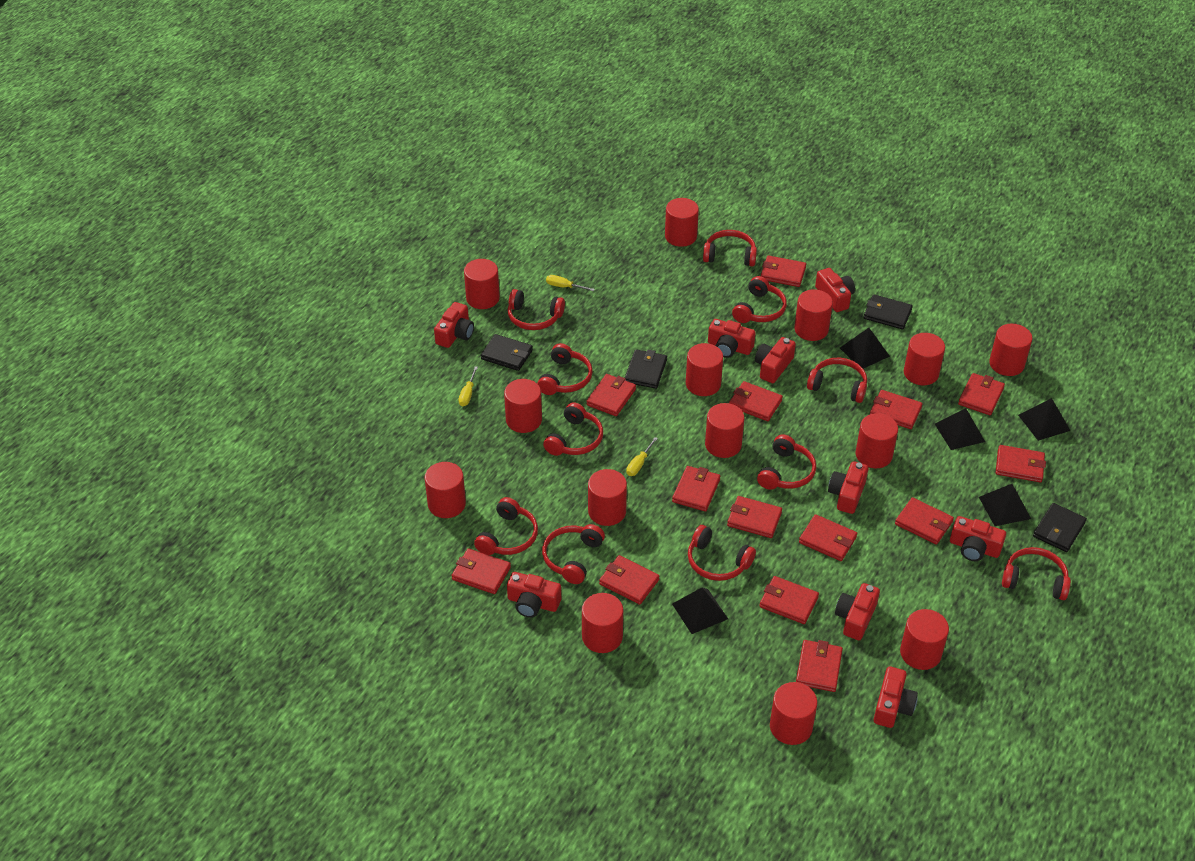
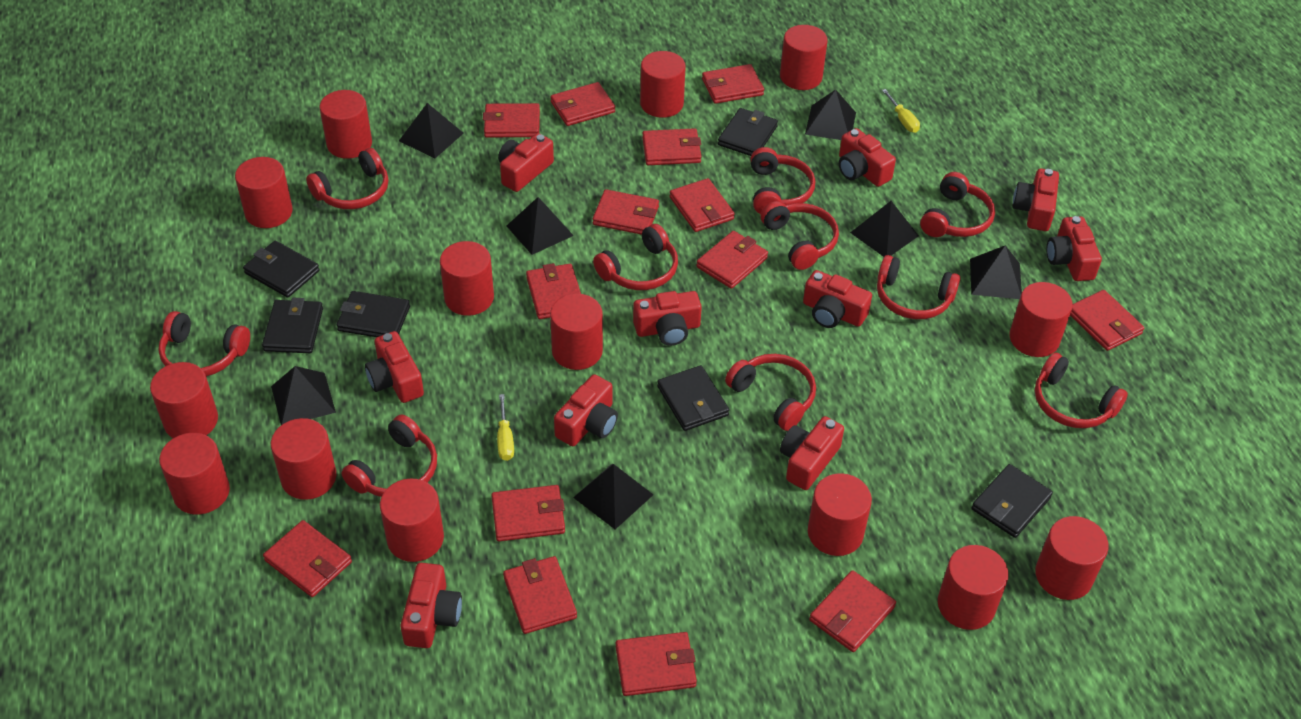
black pyramid: [672,587,728,634] [840,328,890,369] [935,408,985,450] [979,484,1031,526] [1018,398,1070,441] = 5 -> [271,366,336,425] [399,103,464,158] [507,197,574,255] [573,464,653,529] [805,90,856,140] [850,201,919,257] [970,245,1022,299] = 7
black wallet: [481,334,533,371] [625,349,667,389] [864,294,913,329] [1033,503,1087,552] = 4 -> [243,241,320,298] [262,298,323,353] [337,291,410,337] [657,365,729,431] [718,108,778,156] [972,464,1053,538] = 6
red camera: [434,302,474,348] [507,572,561,618] [708,319,756,358] [755,337,796,383] [815,268,855,312] [828,461,868,514] [835,583,880,640] [874,666,918,728] [950,516,1006,561] = 9 -> [365,331,424,403] [400,563,462,648] [498,133,554,192] [554,374,618,446] [633,291,702,346] [780,416,844,490] [803,270,872,328] [839,128,896,187] [1012,169,1059,231] [1046,216,1102,281] = 10
red headphones: [474,497,538,555] [508,289,565,330] [537,343,593,395] [542,524,605,584] [543,402,603,456] [688,525,756,581] [703,230,757,267] [732,276,787,323] [757,434,816,490] [807,358,867,403] [1002,547,1071,600] = 11 -> [159,311,250,376] [306,148,389,209] [341,415,437,497] [593,224,678,290] [725,354,816,431] [751,147,815,214] [760,201,839,270] [877,255,960,319] [920,172,995,237] [1035,353,1128,428] = 10
yellow screwdriver: [458,366,478,406] [546,275,595,291] [626,437,658,476] = 3 -> [497,394,514,461] [882,89,920,133] = 2

